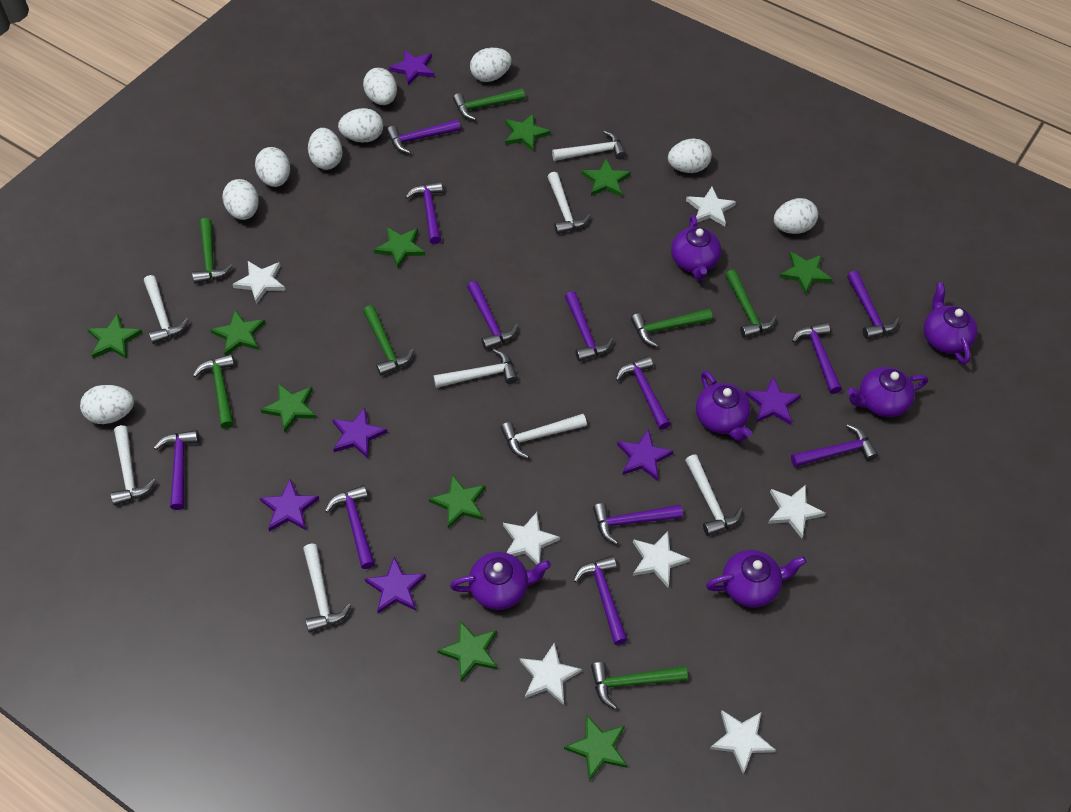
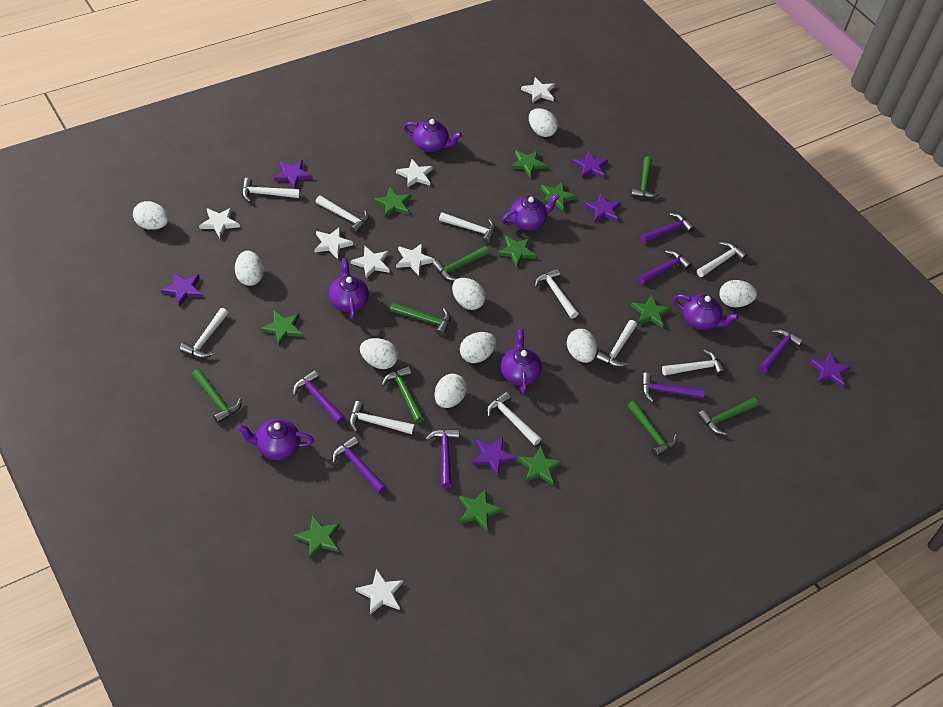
green star: [87,314,143,359] [211,310,265,356] [261,384,317,432] [374,227,425,268] [429,474,485,528] [437,621,498,682] [505,114,551,151] [564,714,628,781] [582,159,631,197] [779,251,832,295] = 10 -> [261,310,303,345] [294,515,340,559] [373,188,411,217] [459,489,503,531] [497,236,537,267] [510,150,547,178] [518,446,562,485] [541,182,577,211] [631,294,671,328] = 9
purple hammer: [154,430,199,510] [325,485,375,569] [387,119,460,154] [406,181,443,244] [467,281,518,350] [565,291,613,361] [573,555,628,645] [593,503,683,545] [616,356,671,430] [791,424,878,467] [792,322,842,394] [847,271,899,339] = 12 -> [293,370,345,424] [332,436,387,494] [426,429,459,488] [638,250,692,285] [641,213,695,243] [642,372,704,402] [759,329,804,373] = 7
white hammer: [111,425,156,506] [144,275,189,344] [303,544,352,633] [433,349,518,388] [501,414,587,459] [547,172,590,234] [552,130,626,161] [685,455,743,536] = 8 -> [179,308,228,358] [242,178,300,202] [316,195,369,234] [349,401,415,434] [439,212,496,244] [487,392,541,446] [535,269,578,319] [596,320,637,367] [662,349,726,376] [697,242,747,277] = 10

